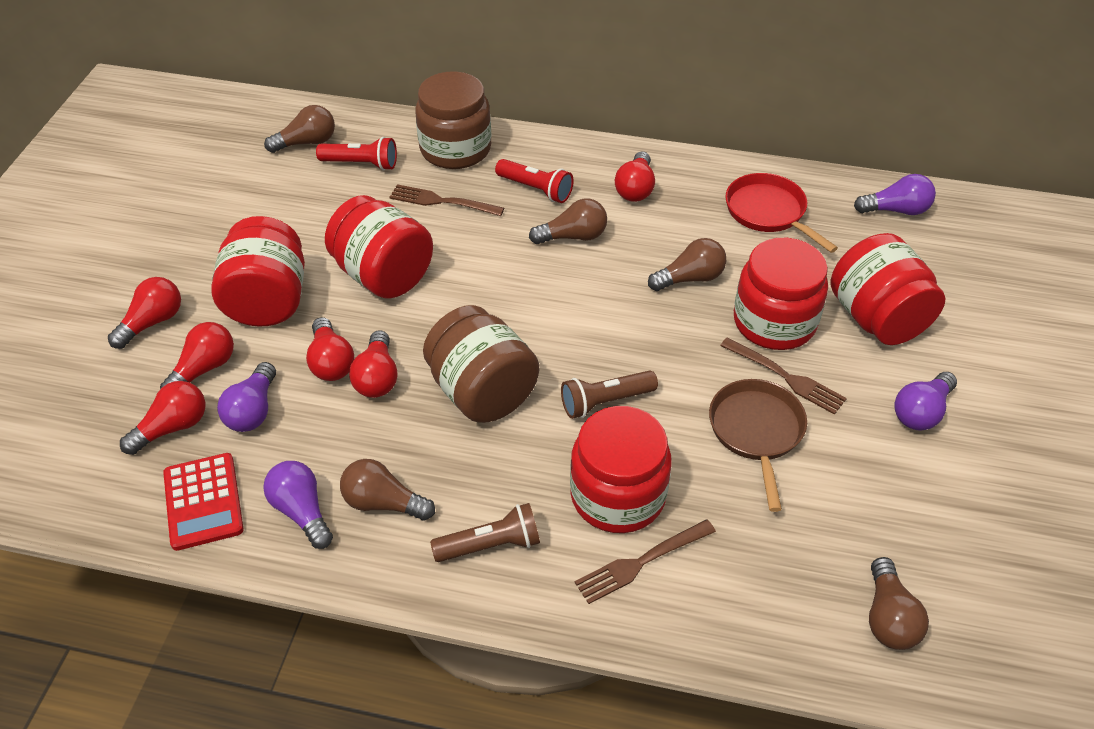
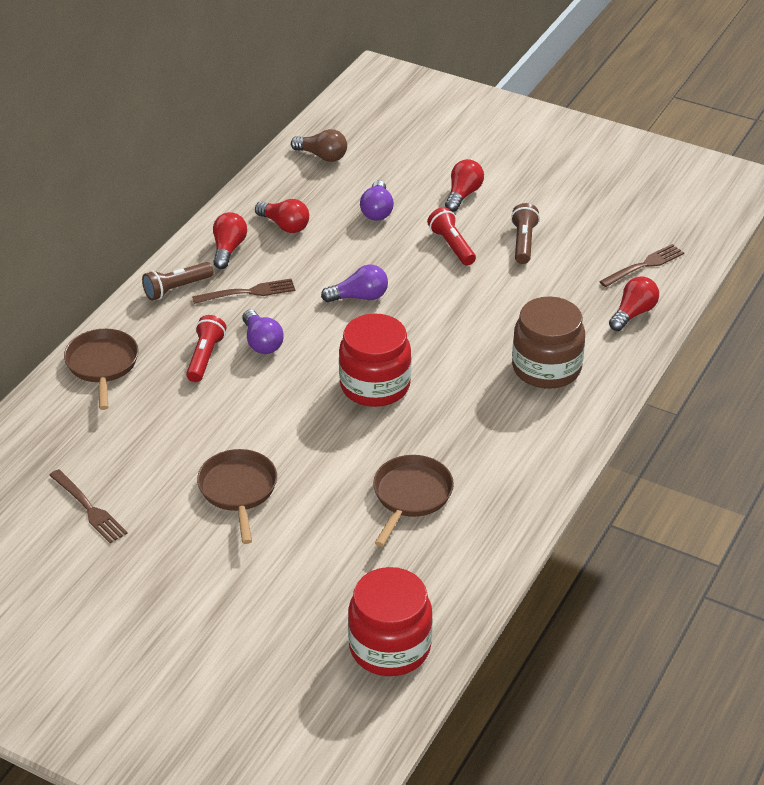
brown jar: [415,71,492,169] [423,305,539,423] = 2 -> [512,296,585,389] = 1
brown light bulb: [264,105,335,153] [340,459,435,521] [529,198,607,244] [648,238,726,291] [869,557,929,650] = 5 -> [291,129,347,162] = 1
brown pan: [709,379,807,512] = 1 -> [64,329,139,410] [197,449,277,544] [373,455,454,547] = 3
purple light bulb: [217,362,276,432] [263,461,333,549] [854,174,936,215] [894,372,957,431] = 4 -> [242,310,284,354] [321,265,388,303] [360,180,394,221] = 3
red calculator: [163,453,244,551] = 1 -> none = 0
red jar: [211,216,305,327] [325,195,433,299] [570,406,672,533] [734,238,828,350] [831,233,946,345] = 5 -> [339,314,411,407] [348,567,433,676] = 2
red light bulb: [108,277,181,349] [120,381,205,455] [160,322,234,389] [306,317,355,381] [349,330,398,398] [615,151,655,202] = 6 -> [213,212,247,269] [255,199,309,233] [445,159,484,212] [609,276,659,331] = 4
red pan: [725,173,838,253] = 1 -> none = 0

